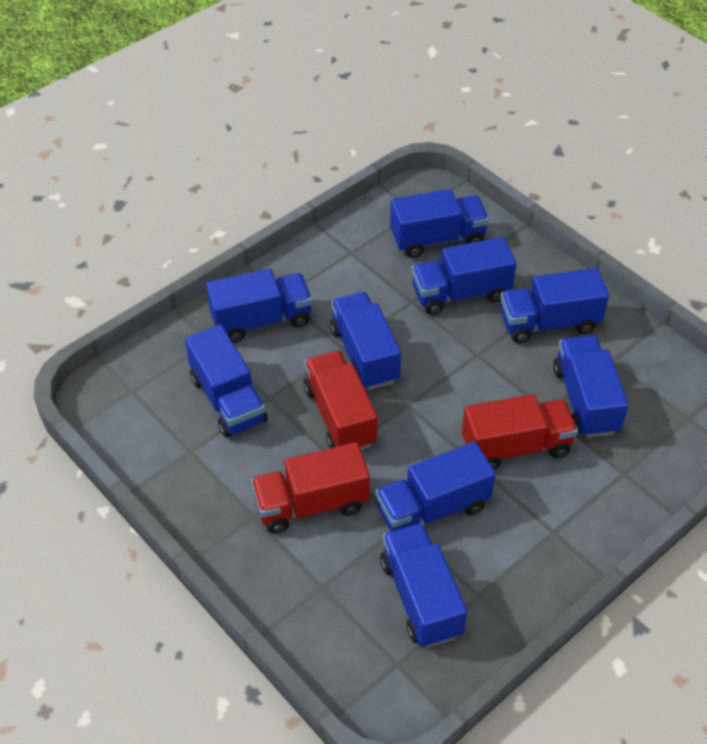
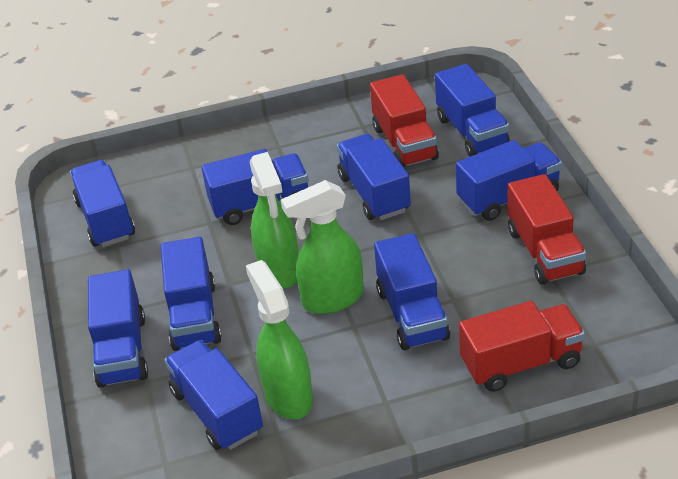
green spray bottle: none = 0 -> [246,260,313,419] [250,152,299,289] [281,180,364,314] = 3

